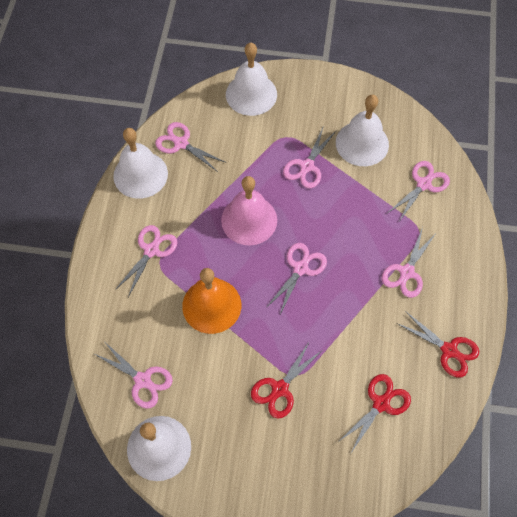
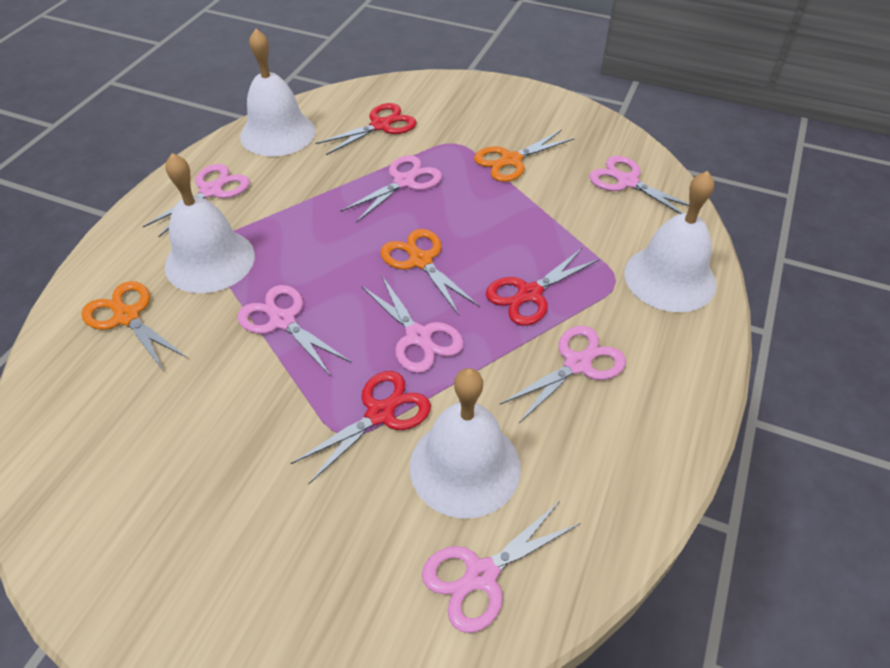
orange bell: [182,268,241,334] = 1 -> none = 0
orange scissors: none = 0 -> [81,281,187,370] [380,229,480,315] [474,130,575,182] = 3
pink bell: [221,176,277,245] = 1 -> none = 0

